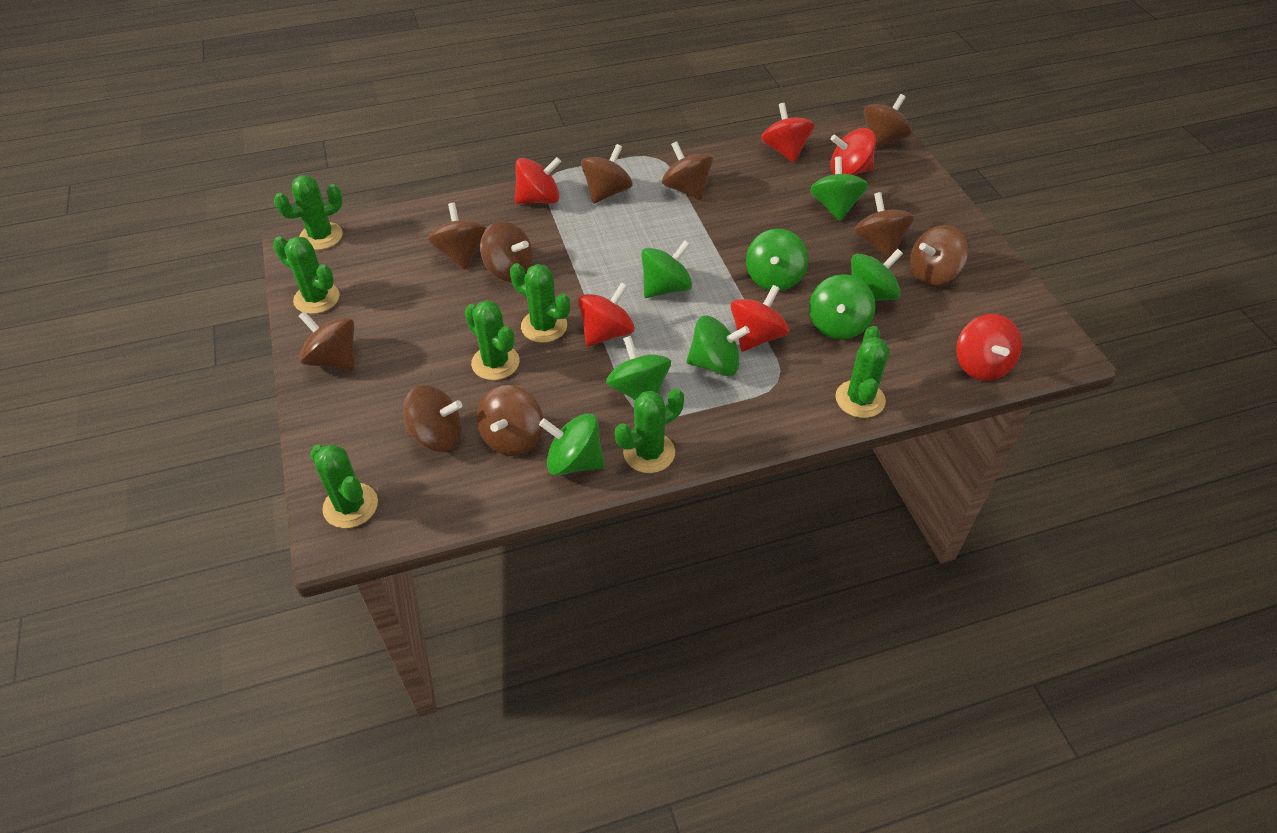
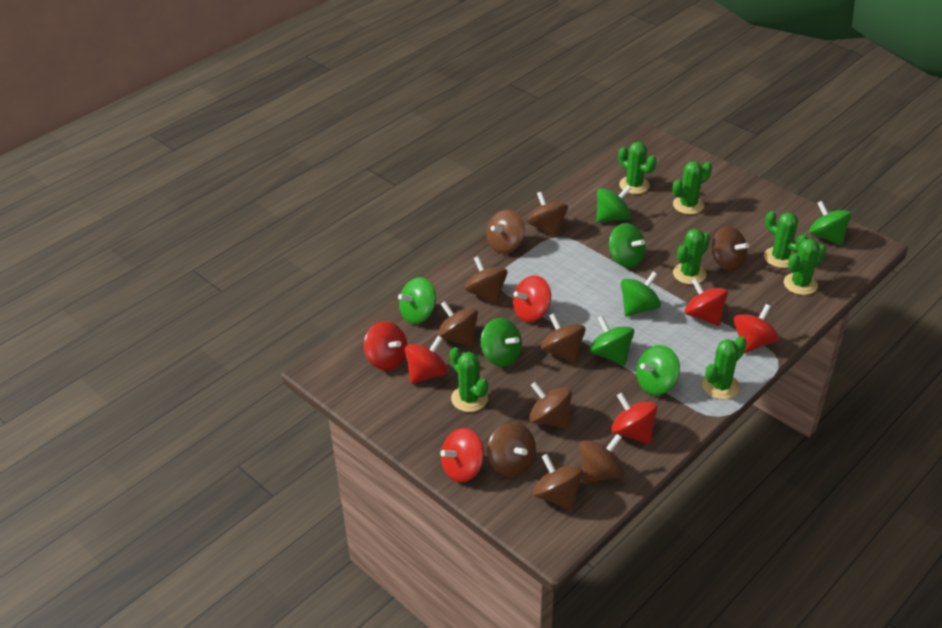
red spinning top: [515,157,561,204] [578,282,635,347] [731,285,789,352] [761,103,814,163] [830,128,876,175] [956,314,1022,381] = 6 -> [364,321,407,370] [405,336,448,384] [440,428,484,482] [513,276,551,322] [611,393,658,444] [685,278,728,326] [734,304,779,354] = 7

